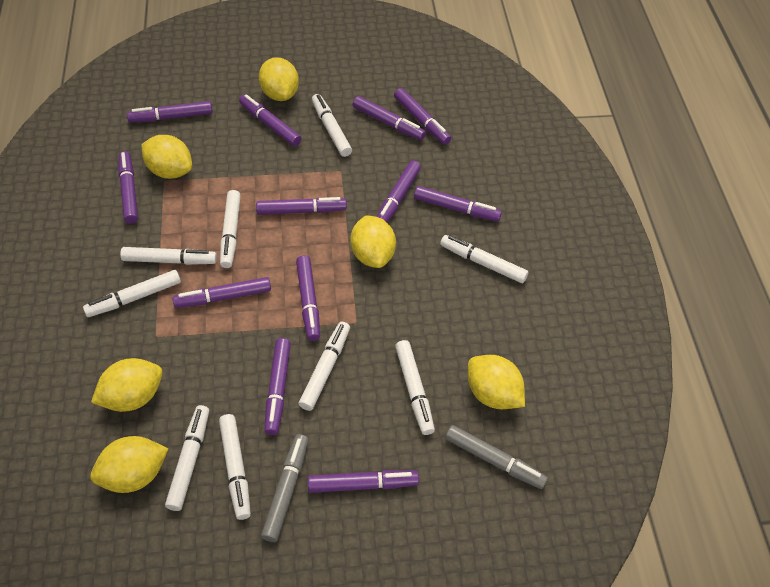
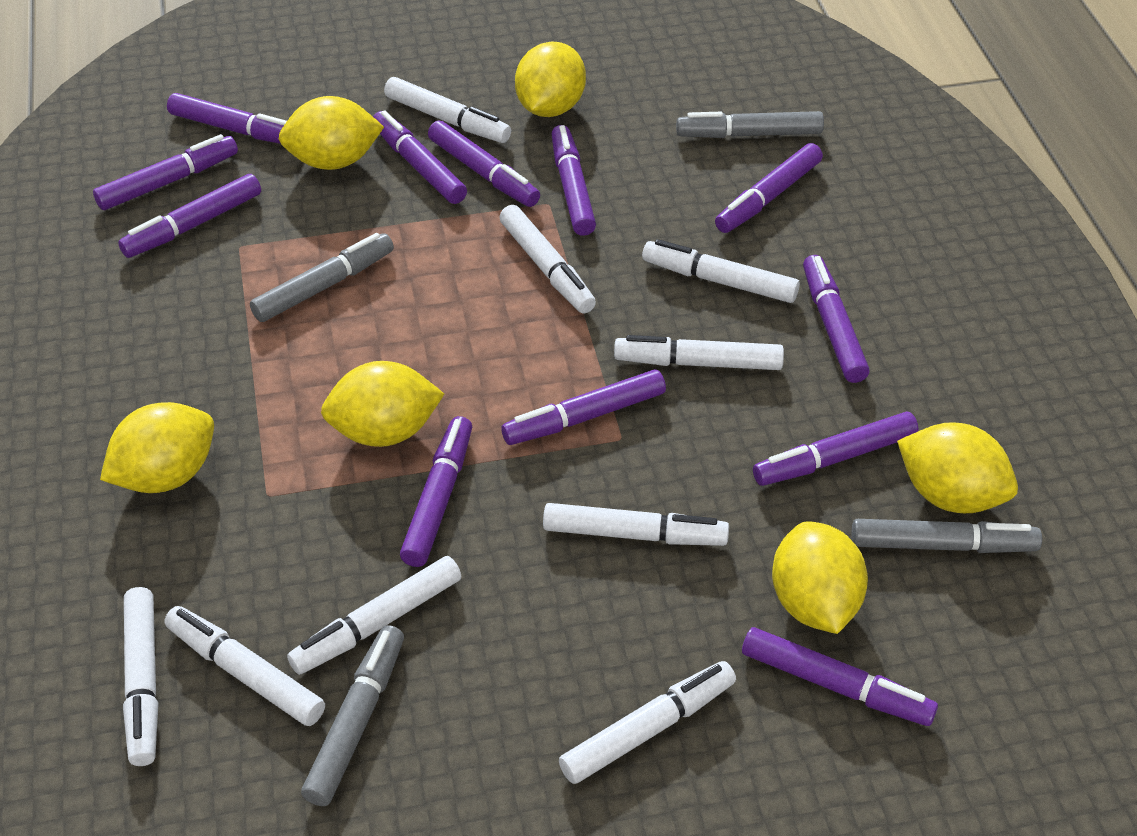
grey marker: [261,434,308,542] [445,425,548,489] = 2 -> [250,233,394,322] [301,625,404,806] [676,111,824,138] [851,519,1042,553] = 4

